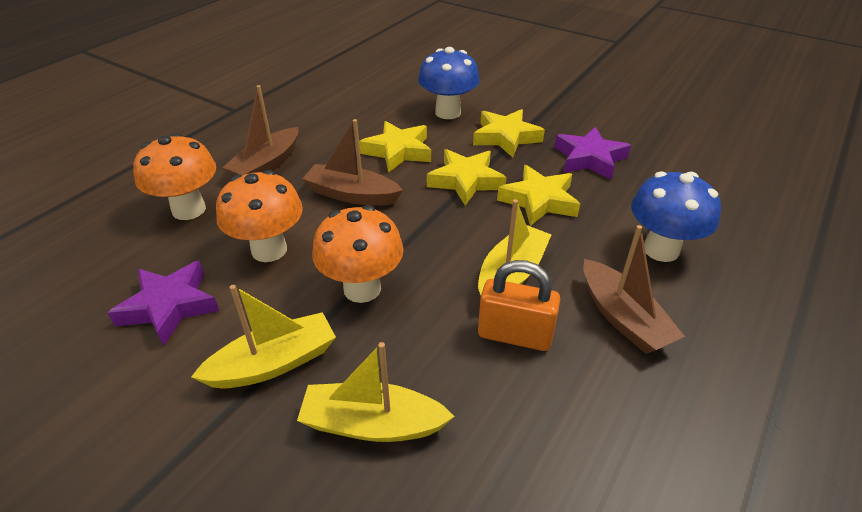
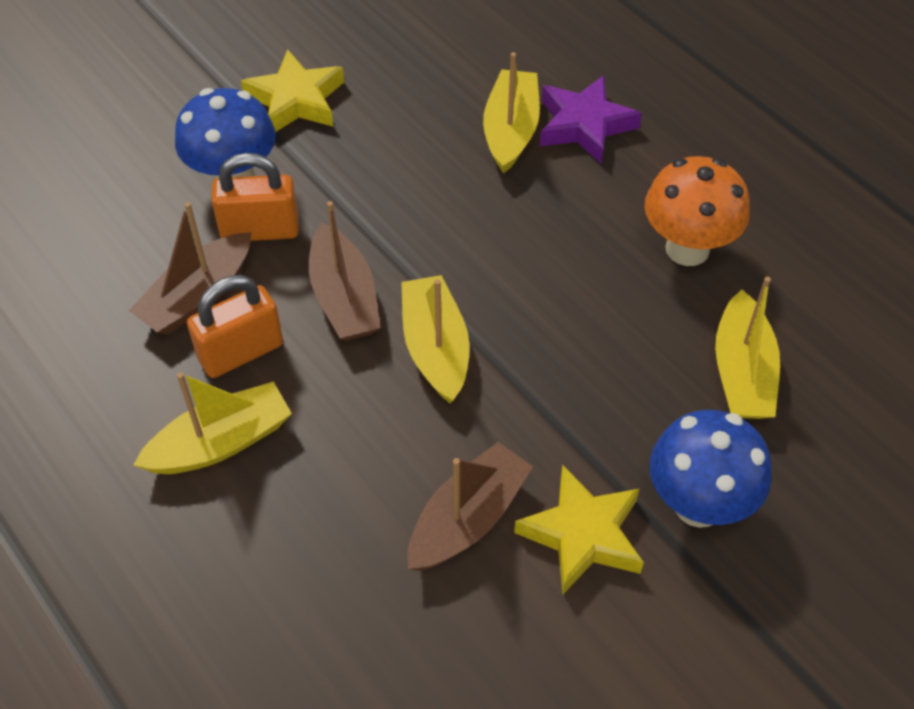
orange mushroom: [133,133,216,220] [216,170,303,262] [312,205,404,303] = 3 -> [645,156,750,266] = 1
orange padlock: [478,260,560,351] = 1 -> [187,275,283,378] [211,153,299,241] = 2
purple star: [108,261,219,346] [554,127,631,180] = 2 -> [540,75,642,164] = 1
yellow boat: [191,285,336,389] [297,342,455,442] [478,199,551,295] = 3 -> [134,372,292,474] [401,275,470,403] [483,52,540,174] [715,277,780,419] = 4
yellow star: [359,121,431,173] [427,149,506,206] [473,109,545,158] [497,165,580,226] = 4 -> [241,49,344,132] [514,465,644,594] = 2

